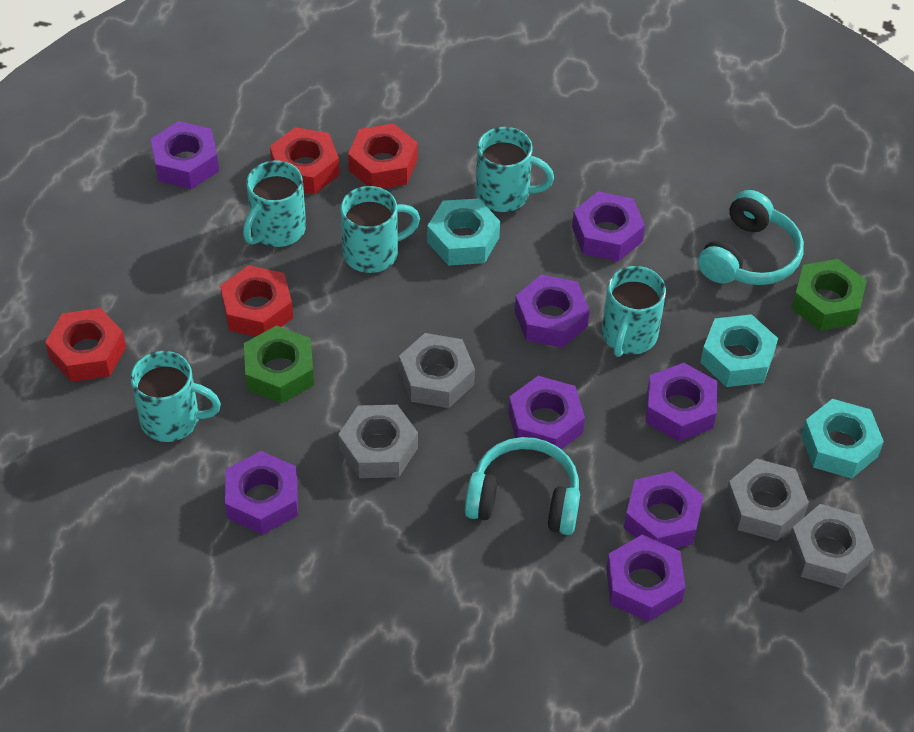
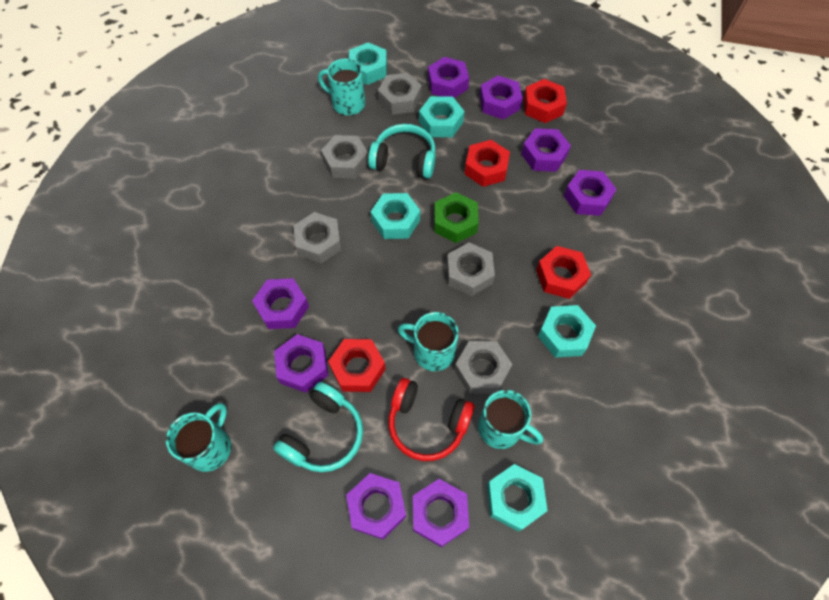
green nut: [244,325,314,403] [792,259,867,331] = 2 -> [434,192,479,243] = 1
grey nut: [338,405,418,478] [399,333,475,408] [725,459,809,541] [788,504,874,588] = 4 -> [293,212,342,264] [321,135,368,179] [378,73,422,115] [447,242,495,296] [454,341,512,394] = 5
red headphones: none = 0 -> [388,378,475,461] = 1
turquoise mug: [131,351,221,442] [243,160,306,247] [340,186,420,273] [476,127,554,212] [602,266,666,357] = 5 -> [166,403,231,472] [318,58,365,115] [398,312,458,371] [478,390,543,449] = 4
turquoise nut: [427,198,500,266] [700,314,778,387] [801,399,884,479] = 3 -> [349,42,387,85] [371,193,420,239] [419,96,465,137] [487,464,548,532] [538,305,596,358] = 5

